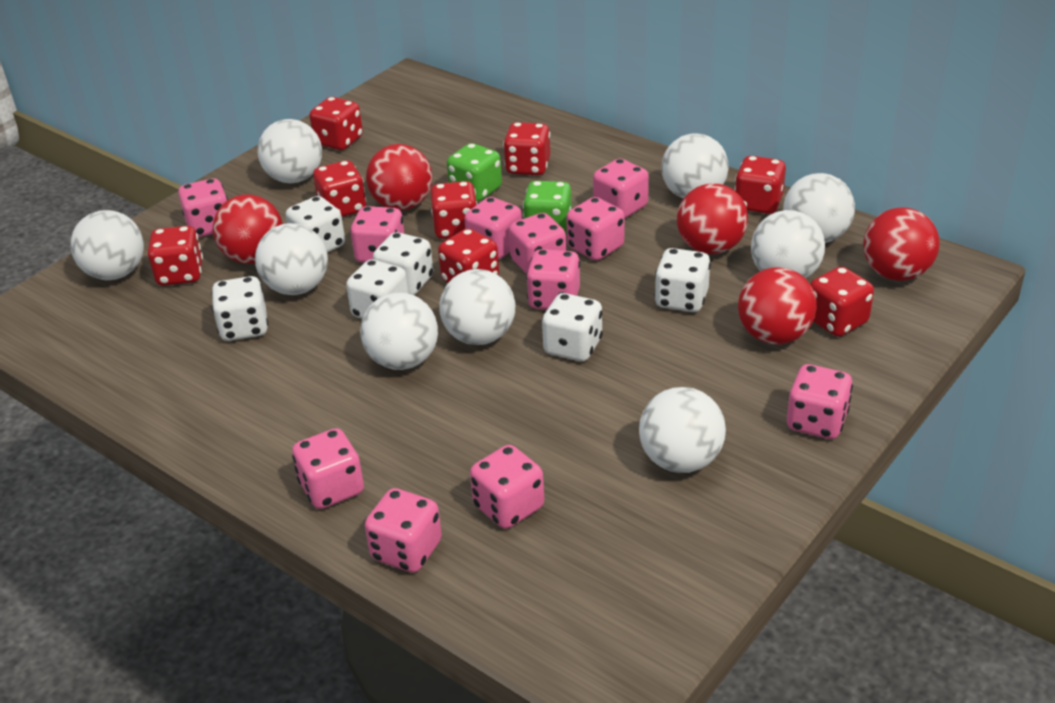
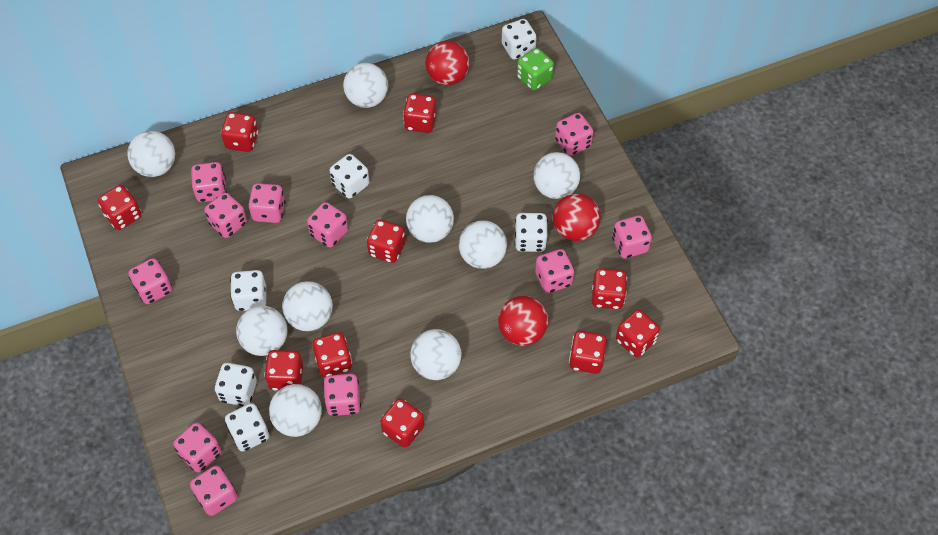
green dice: [447,143,502,201] [523,181,572,235] = 2 -> [517,48,554,90] = 1
red ball: [213,195,283,264] [366,144,433,211] [677,183,748,254] [738,267,817,344] [863,207,940,281] = 5 -> [425,41,470,85] [498,296,548,346] [553,193,601,241] = 3
red dice: [148,226,203,286] [310,97,363,150] [313,160,366,217] [430,181,477,239] [438,228,499,283] [503,122,550,175] [735,156,786,214] [810,266,874,337] = 8 -> [98,185,141,230] [221,112,258,152] [264,350,303,391] [312,332,352,377] [367,219,405,263] [380,398,424,448] [403,94,436,133] [569,330,607,374] [592,268,627,309] [616,310,660,357] = 10

